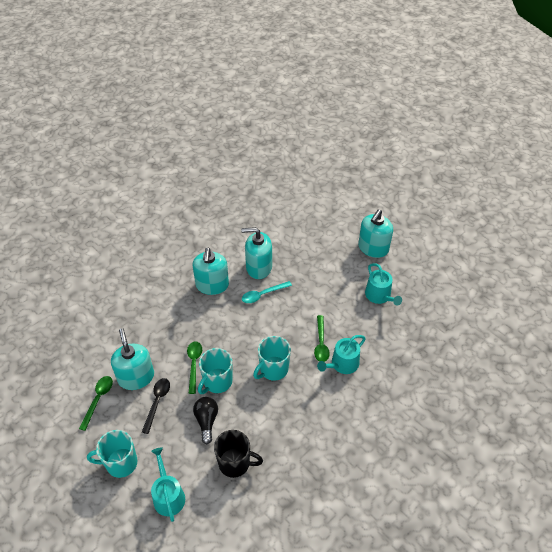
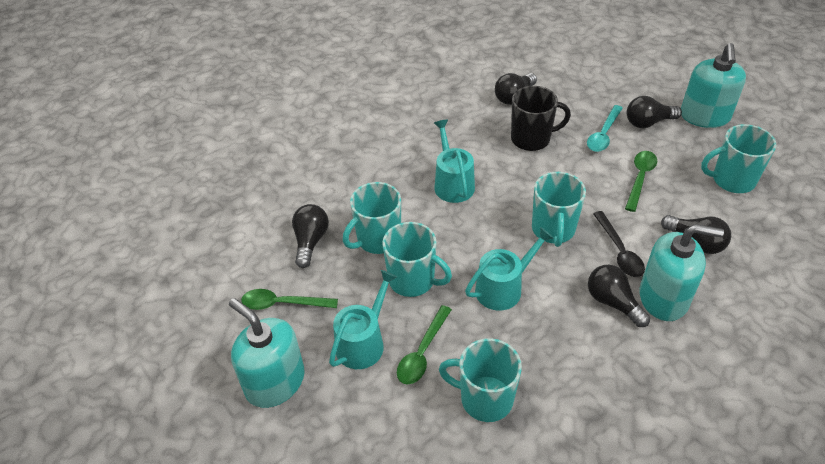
black light bulb: [193,397,218,444] = 1 -> [292,204,329,268] [495,73,537,105] [588,265,650,327] [627,96,682,128] [661,215,731,254] = 5
turquoise mug: [87,430,138,478] [198,348,233,394] [253,336,291,381] = 3 -> [343,182,401,254] [382,222,452,297] [439,338,522,422] [532,172,586,247] [701,124,776,193] = 5
turquoise soap dispenser: [111,328,154,390] [193,248,229,295] [241,227,272,279] [358,209,393,258] = 4 -> [229,298,305,408] [640,224,724,321] [681,43,746,128] = 3

